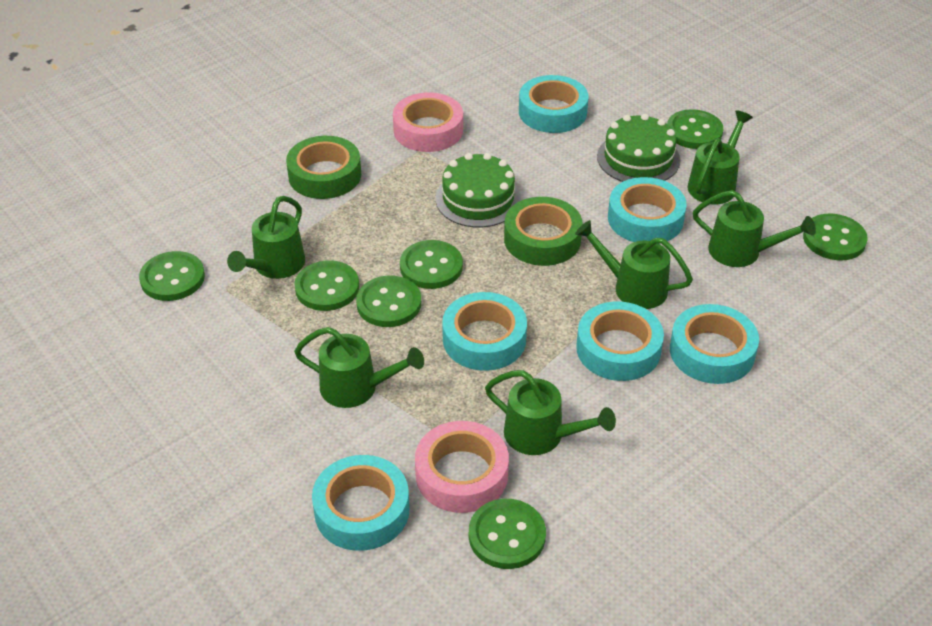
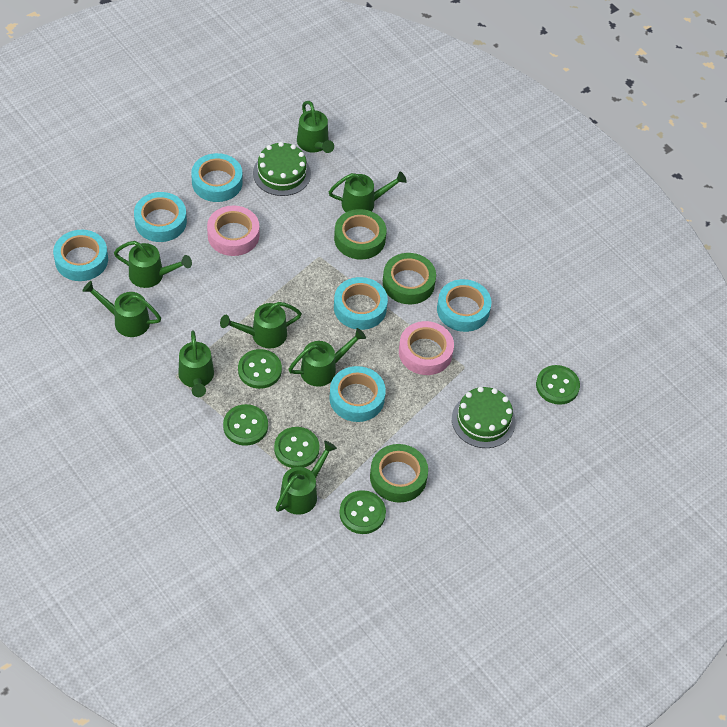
green button: [139,251,205,301] [294,260,359,311] [356,276,421,327] [400,240,463,289] [469,499,546,569] [667,109,723,149] [803,214,868,260] = 7 -> [223,404,268,446] [238,349,282,389] [274,427,320,468] [339,490,386,534] [536,365,580,405] = 5
green tape: [286,136,361,199] [504,197,583,266] = 2 -> [334,209,387,259] [370,444,428,503] [383,253,436,304] = 3
green watering can: [227,196,305,279] [294,327,424,408] [485,370,616,455] [575,220,693,309] [687,111,753,204] [693,190,816,267] = 6 -> [82,281,161,337] [114,241,192,288] [178,331,214,397] [220,302,302,348] [276,441,337,515] [288,328,366,387] [297,101,334,153] [329,171,407,212] = 8

